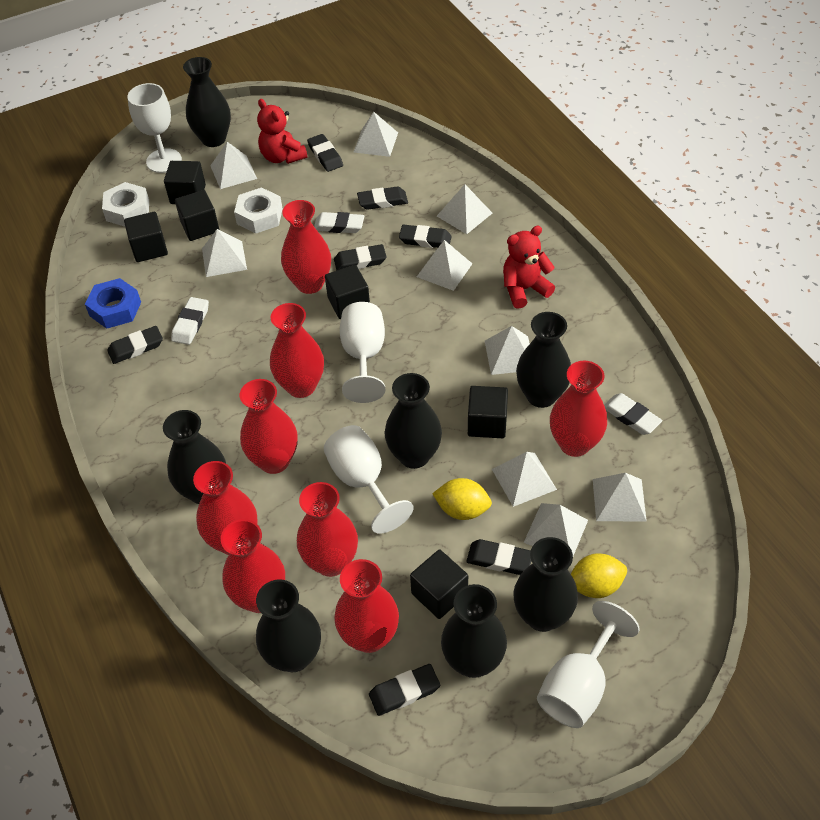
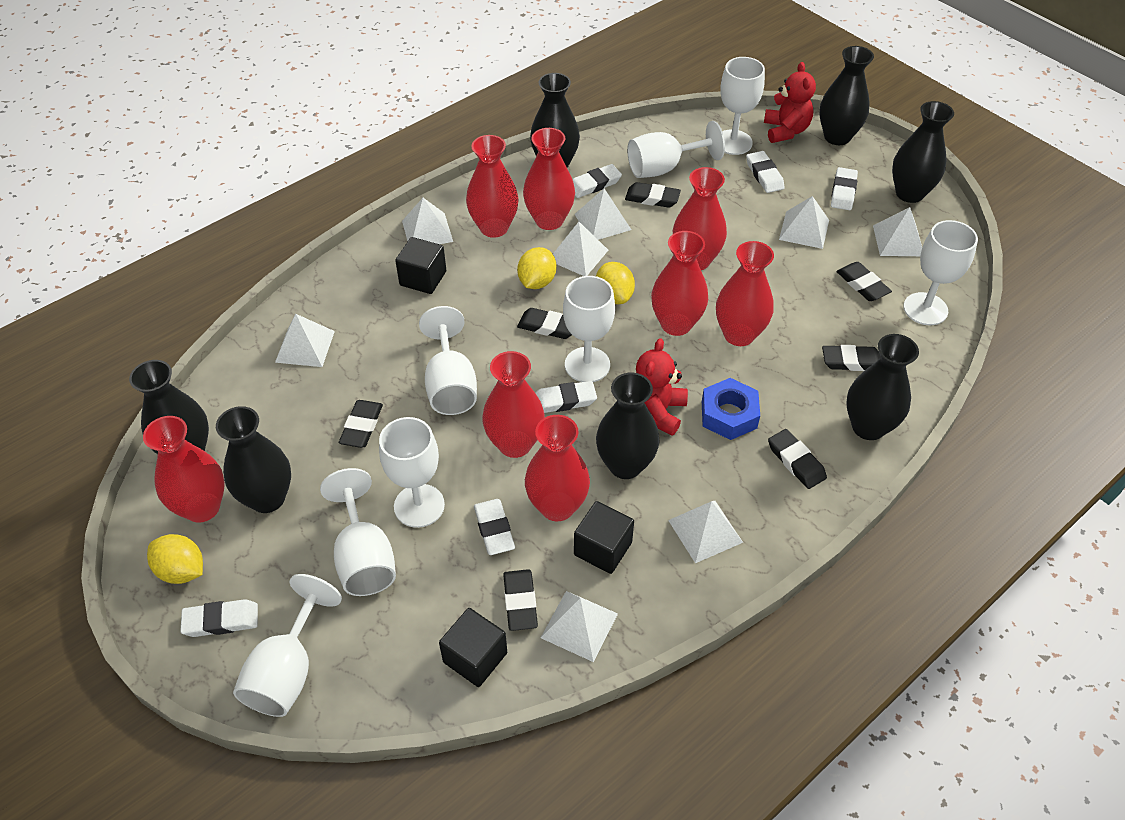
black cube: [124,212,168,262] [164,161,206,204] [175,190,219,241] [325,265,370,319] [410,549,468,619] [468,386,508,438] = 6 -> [395,237,446,294] [439,608,507,687] [574,501,634,574] = 3
white eraser: [171,297,209,345] [314,212,364,233] [604,393,662,435] = 3 -> [180,599,258,637] [474,499,515,555] [535,381,597,413] [572,164,622,198] [746,151,785,193] [831,167,858,210] = 6
white goblet: [127,83,182,173] [324,425,414,534] [340,302,386,403] [537,601,640,728] = 4 -> [233,574,342,717] [320,468,396,596] [379,417,445,528] [419,306,477,415] [563,276,615,382] [627,121,725,178] [720,57,765,155] [903,220,978,325] = 8
white nut: [102,182,149,227] [234,187,283,234] = 2 -> none = 0
white pyramid: [202,229,247,277] [210,142,257,189] [354,112,398,157] [417,240,472,291] [437,184,492,234] [485,326,530,375] [492,452,557,507] [524,503,588,556] [593,473,647,522] = 9 -> [275,314,335,367] [402,198,453,244] [541,591,618,662] [553,222,608,276] [574,188,631,240] [668,501,743,563] [779,196,829,249] [873,207,922,256] = 8
yellow lemon: [432,478,492,520] [571,553,627,598] = 2 -> [147,534,203,584] [517,247,556,289] [596,262,635,304] = 3

